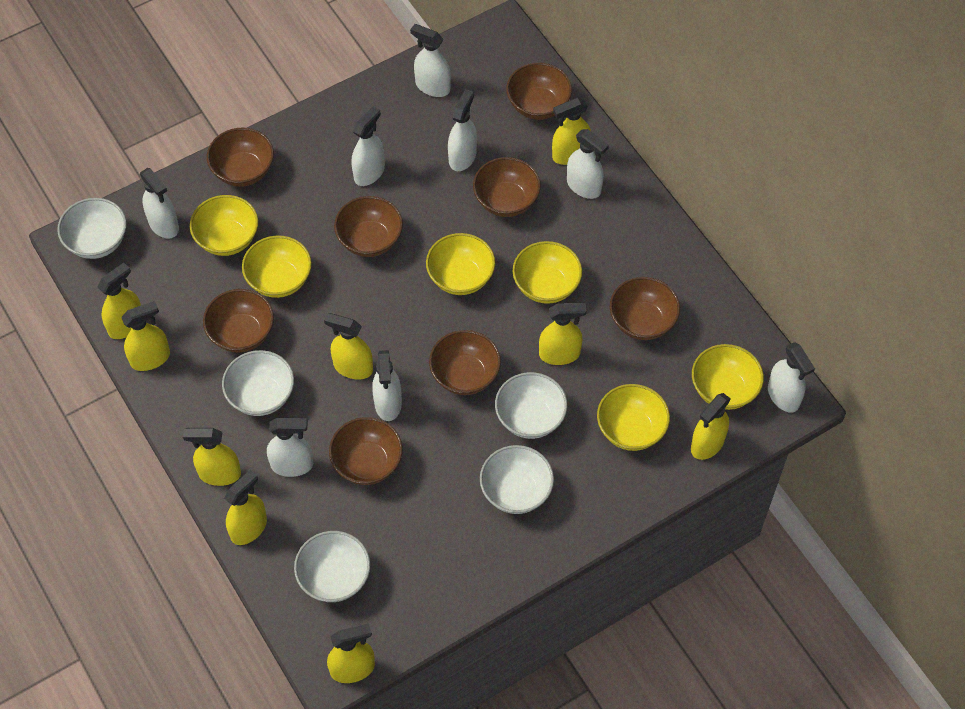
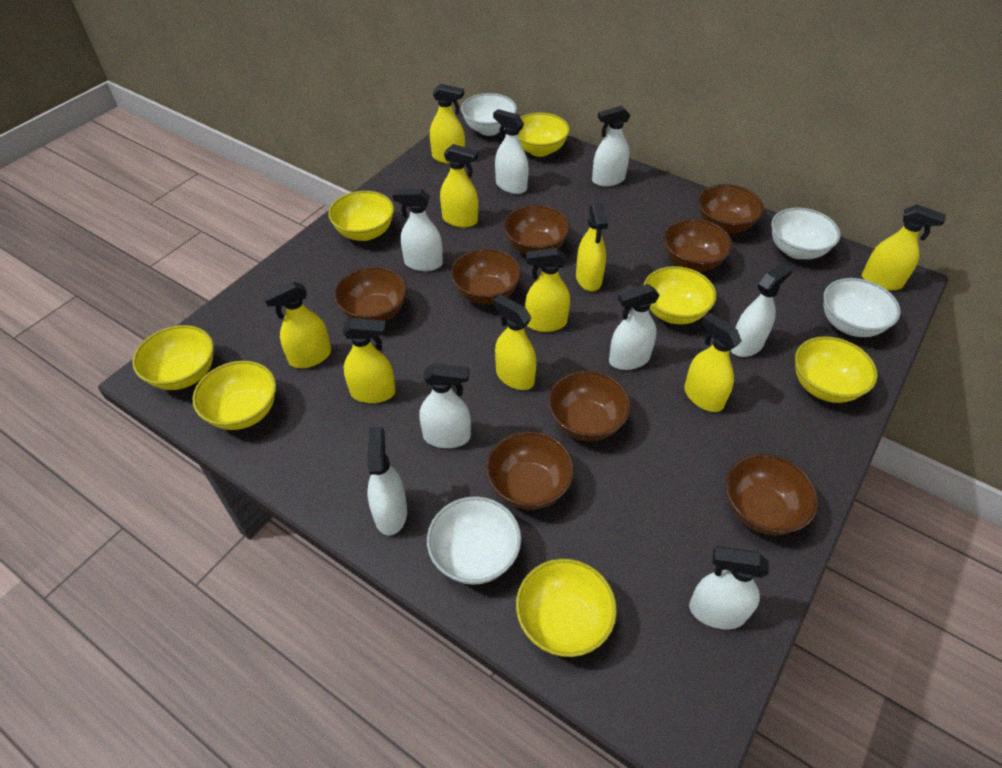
white bowl: [57,198,126,259] [222,350,294,416] [294,531,370,602] [480,445,554,514] [495,372,567,439] = 5 -> [427,496,521,585] [461,93,517,136] [771,208,840,259] [823,278,901,337] = 4
yellow bowl: [190,195,258,256] [242,236,311,298] [426,233,495,295] [513,241,582,304] [597,384,670,451] [692,344,764,410] = 6 -> [132,325,214,390] [192,361,276,430] [328,191,394,241] [516,559,617,657] [518,112,570,157] [644,266,717,324] [795,336,877,403] = 7

